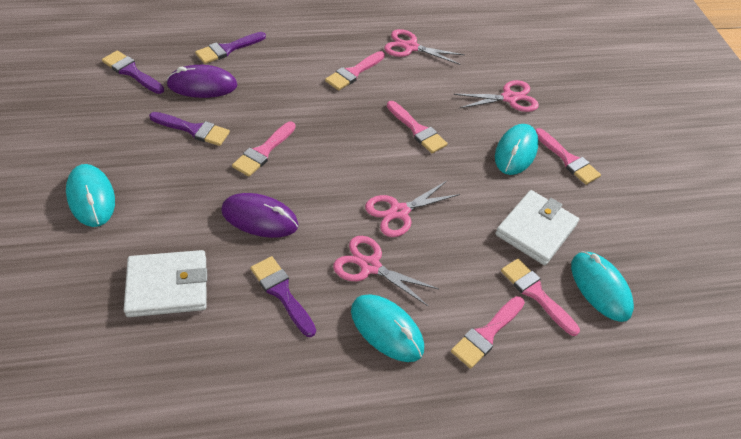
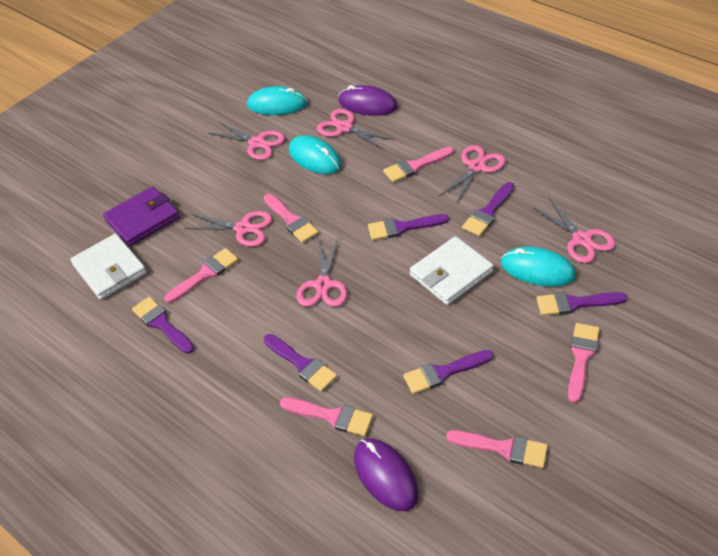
pink scissors: [333,236,439,307] [365,181,460,237] [384,29,465,65] [454,80,539,112] = 4 -> [184,211,273,247] [208,121,285,160] [296,237,347,307] [317,109,395,150] [439,145,506,204] [533,198,616,263] = 6
purple brush: [102,50,164,94] [149,112,230,146] [195,32,266,64] [250,256,316,337] = 4 -> [132,297,194,354] [264,334,337,392] [368,214,449,240] [403,350,493,394] [462,182,514,236] [536,292,628,316] = 6
purple wallet: none = 0 -> [103,186,180,247] = 1
turquoise mouse: [66,164,115,227] [351,295,424,362] [495,124,539,175] [571,251,634,322] = 4 -> [247,86,308,115] [289,135,342,174] [501,247,576,287] = 3

